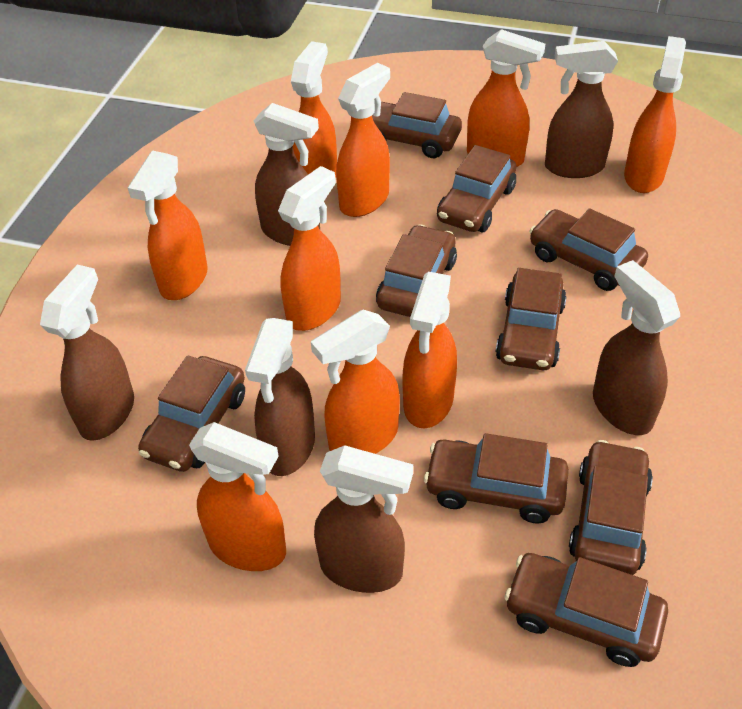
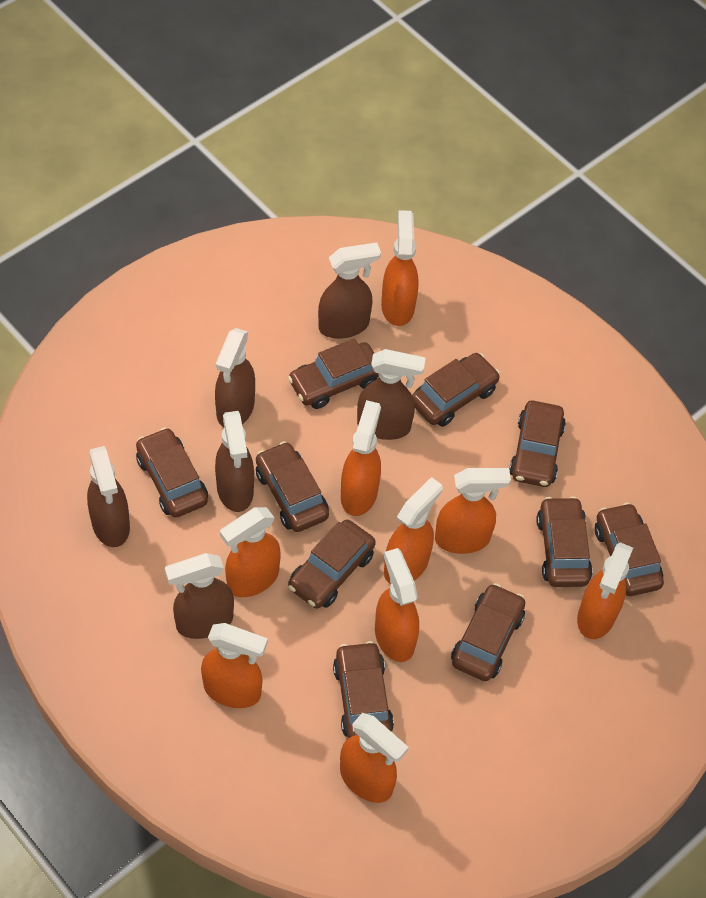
brown car: [138,356,245,472] [372,92,462,158] [376,224,457,317] [424,433,569,524] [437,145,516,232] [495,268,567,370] [505,553,668,667] [529,208,648,291] [569,440,653,575] = 9 -> [136,427,208,518] [256,441,329,532] [288,338,379,409] [288,520,376,609] [333,641,394,738] [412,353,500,427] [451,583,525,681] [509,401,566,487] [536,496,593,587] [595,502,664,596] = 10

